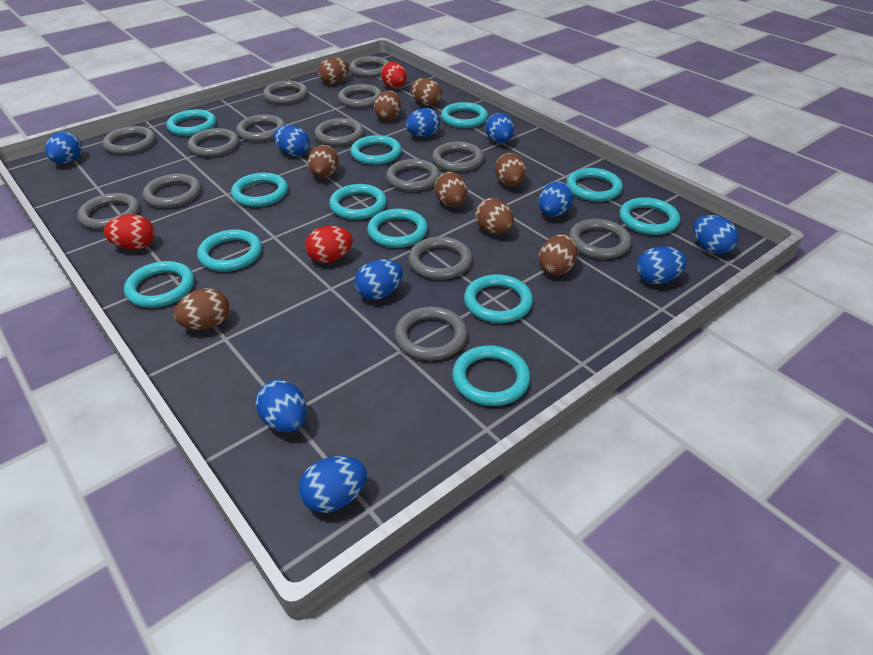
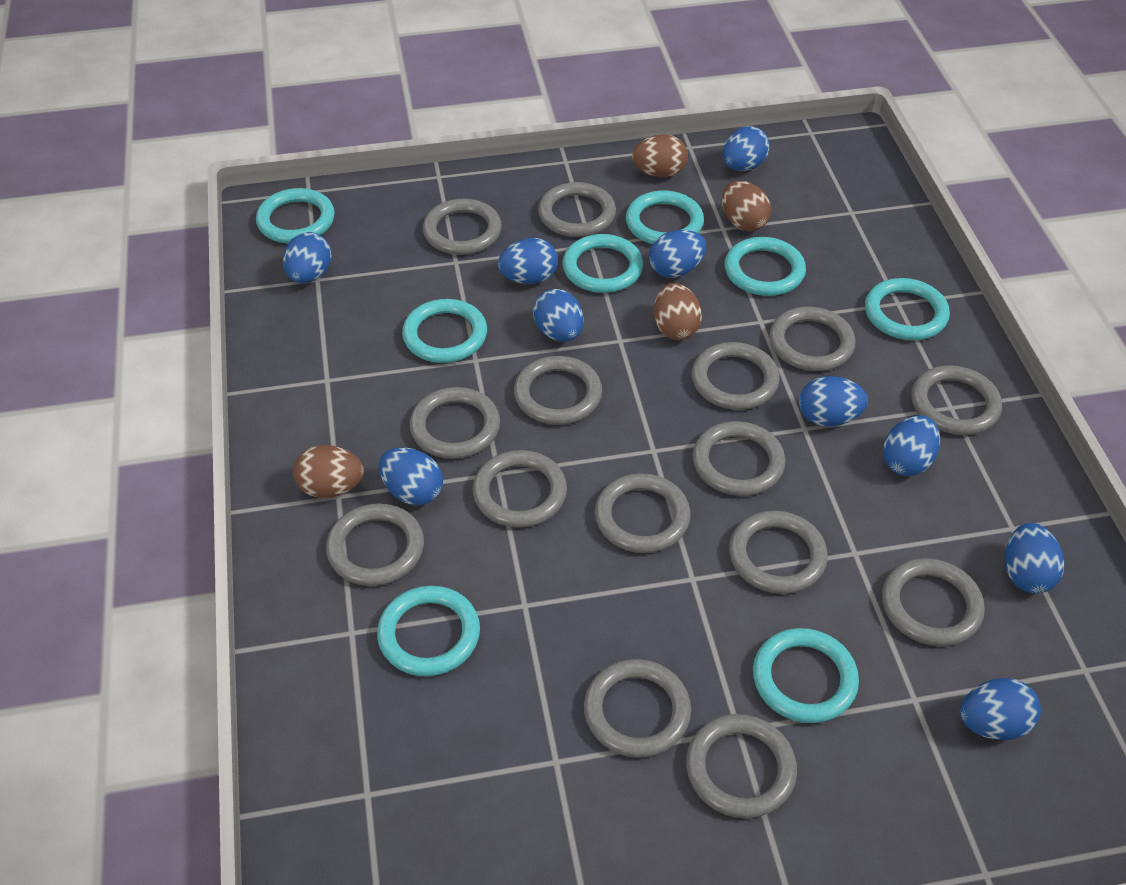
brown egg: [173,288,229,330] [308,145,339,178] [318,57,349,84] [374,90,401,121] [411,78,442,106] [434,172,467,207] [475,198,514,234] [495,153,526,186] [539,234,577,276] = 9 -> [293,445,364,498] [632,134,688,177] [654,283,702,340] [722,181,771,231] = 4
grey ring: [77,193,140,230] [102,126,156,155] [143,174,201,208] [188,128,239,157] [236,115,286,142] [263,81,308,104] [315,118,364,146] [338,84,382,108] [349,56,389,77] [386,159,440,191] [395,307,468,360] [408,237,472,280] [432,142,484,172] [569,219,632,259] = 14 -> [326,503,424,586] [410,387,500,459] [423,199,502,255] [473,450,567,528] [514,356,602,425] [538,182,616,237] [584,659,691,757] [595,473,691,553] [686,714,797,818] [692,342,779,410] [693,421,785,496] [729,511,828,594] [769,307,855,371] [882,558,985,646] [911,365,1002,435] = 15
red egg: [104,214,155,250] [305,226,353,263] [381,62,407,88] = 3 -> none = 0
turquoise ring: [124,261,194,308] [167,109,216,136] [197,229,262,271] [231,173,288,207] [329,184,387,220] [350,135,402,165] [367,209,428,248] [441,102,488,128] [452,345,530,406] [464,274,533,323] [566,168,623,202] [619,197,680,235] = 12 -> [256,188,335,243] [377,586,480,676] [402,299,487,363] [562,234,643,293] [626,190,704,244] [725,237,806,296] [753,628,859,723] [865,278,950,340] = 8

